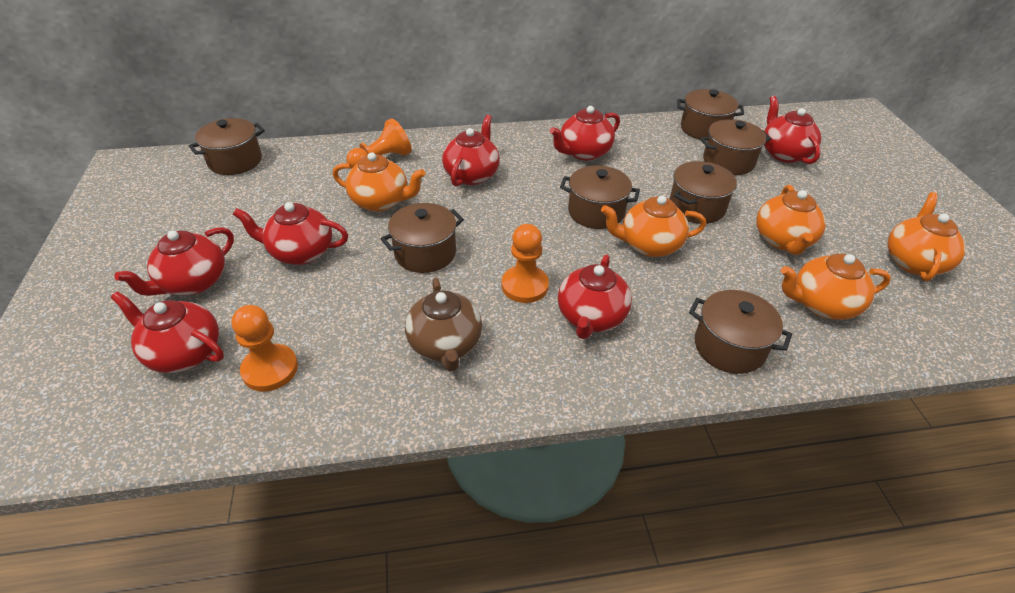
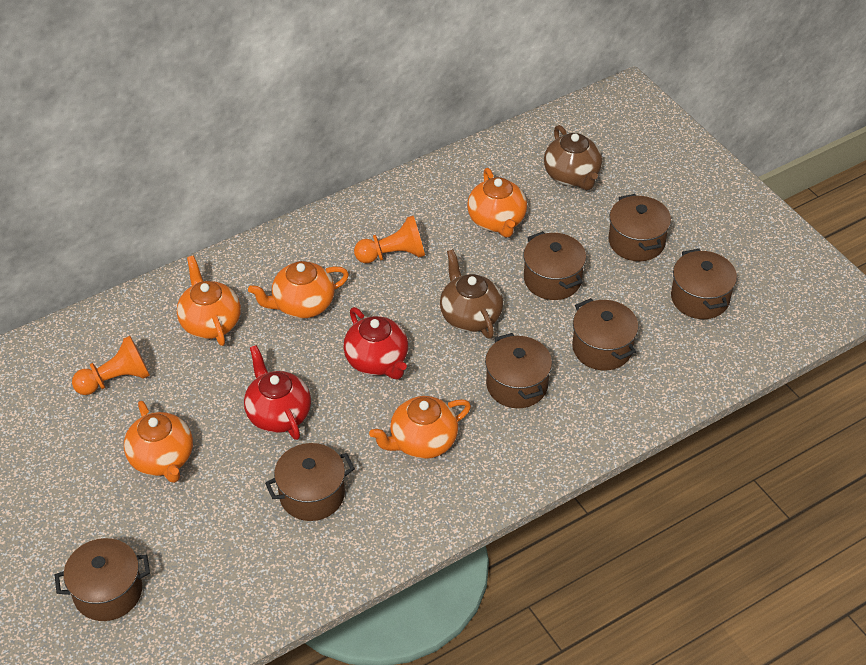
brown teapot: [405,278,482,372] = 1 -> [440,249,503,339] [544,125,602,190] = 2
orange pawn: [232,305,298,392] [347,118,411,169] [502,224,549,303] = 3 -> [72,336,150,395] [354,216,425,263] = 2
red teapot: [111,291,224,373] [115,227,234,296] [233,202,348,265] [442,115,500,187] [550,106,620,161] [558,254,632,339] [764,96,821,164] = 7 -> [244,345,311,440] [343,307,408,379] = 2

